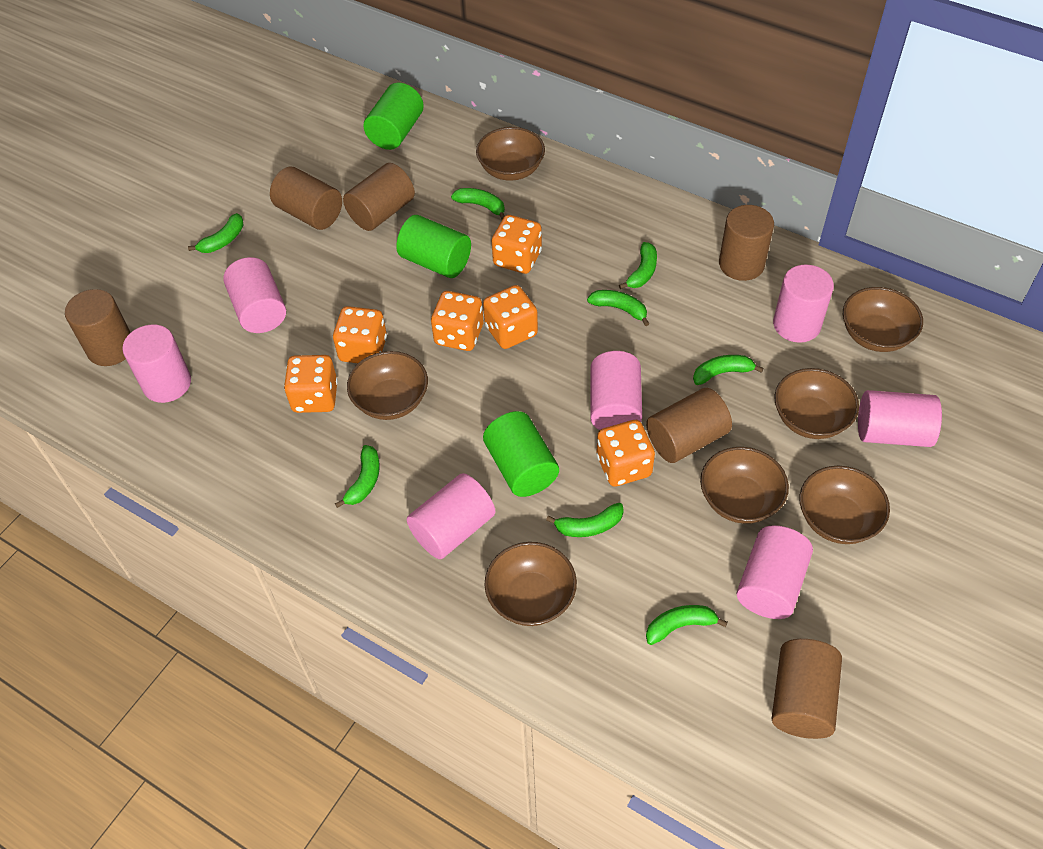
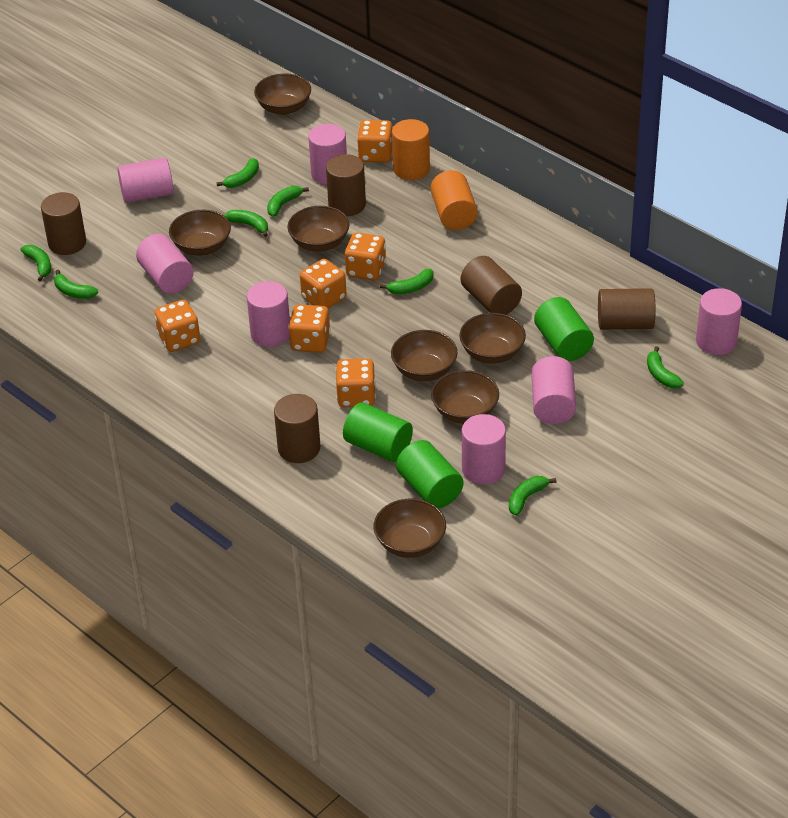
brown cylinder: [65,289,131,366] [270,167,342,230] [343,163,415,231] [646,388,732,463] [719,205,774,281] [772,639,842,739] = 6 -> [41,192,86,255] [274,394,320,463] [326,154,366,216] [461,256,522,315] [598,288,655,330] = 5
orange cylinder: none = 0 -> [392,119,430,180] [430,170,478,230] = 2

